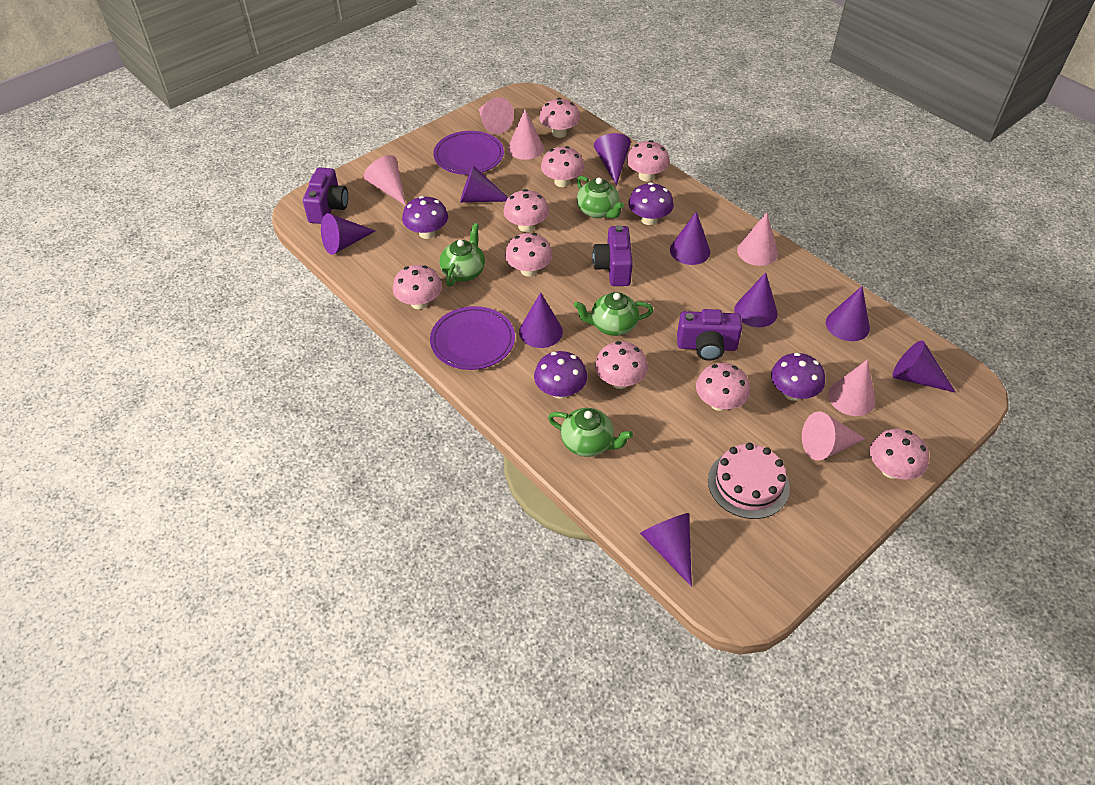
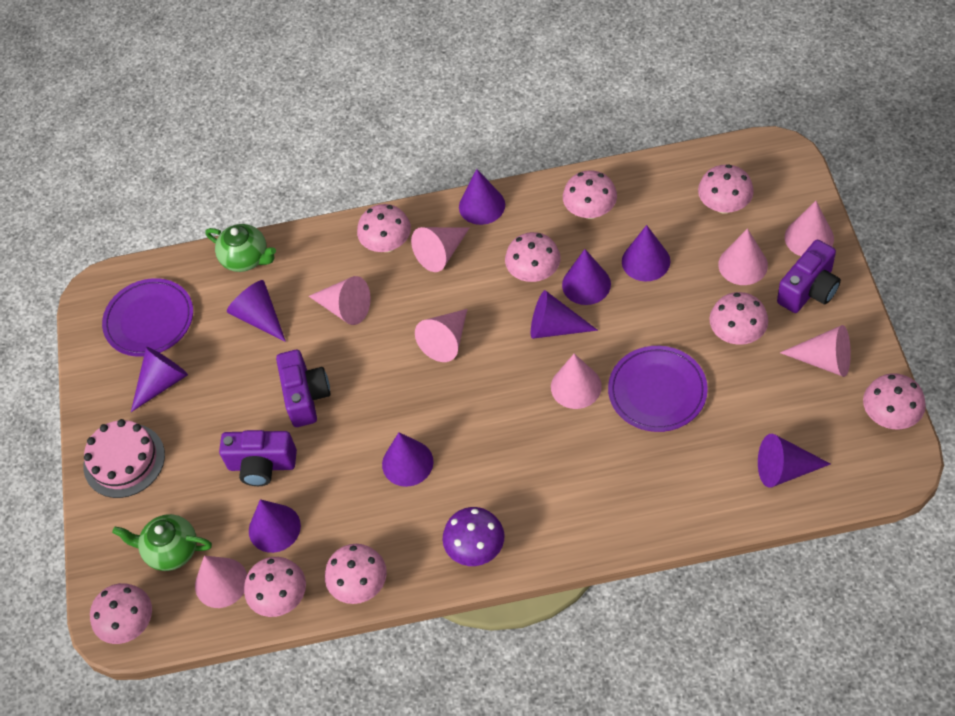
green teapot: [439,223,485,287] [548,408,633,457] [574,292,653,336] [577,176,624,218] = 4 -> [112,514,212,571] [205,224,276,272] = 2
pink cone: [364,155,406,205] [479,97,514,134] [508,109,544,160] [737,212,778,266] [802,411,866,461] [828,359,875,416] = 6 -> [195,556,247,608] [309,276,371,325] [411,227,469,272] [415,309,467,362] [551,354,602,409] [718,228,768,285] [780,325,851,377] [785,201,834,256] = 8
purple mushroom: [402,196,448,239] [534,351,587,399] [628,182,674,225] [771,353,825,401] = 4 -> [443,507,504,566] = 1

